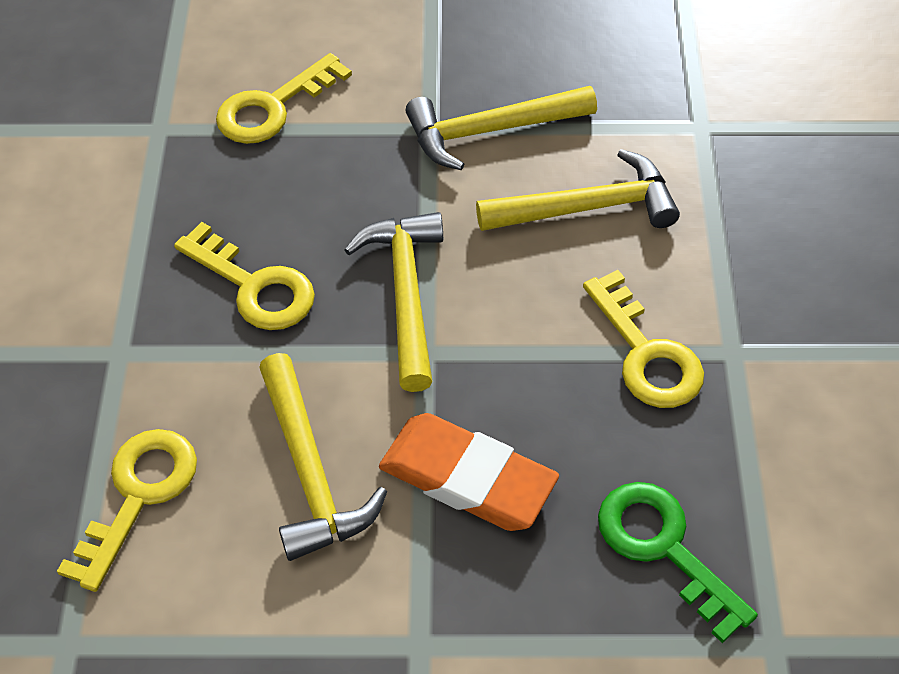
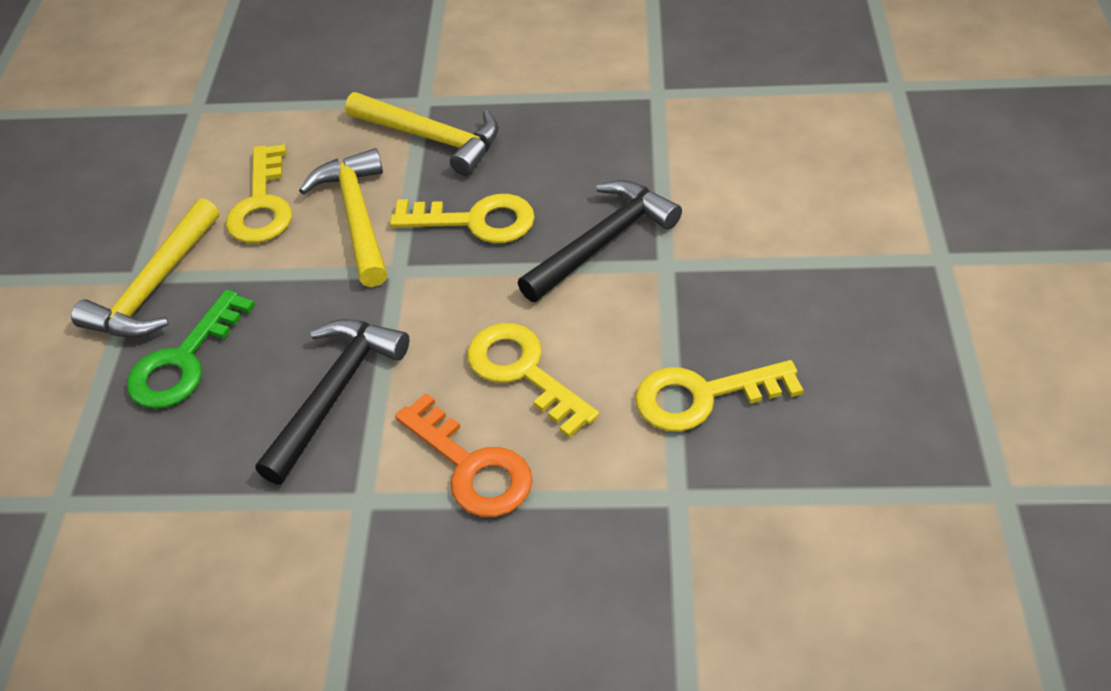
black hammer: none = 0 -> [255,319,409,484] [518,180,682,302] = 2
orange eraser: [379,413,559,531] = 1 -> none = 0
orange key: none = 0 -> [395,393,532,517] = 1
yellow hammer: [259,353,387,561] [345,212,443,392] [405,86,597,170] [476,149,680,231] = 4 -> [71,198,219,338] [299,148,387,287] [345,92,499,176] = 3

